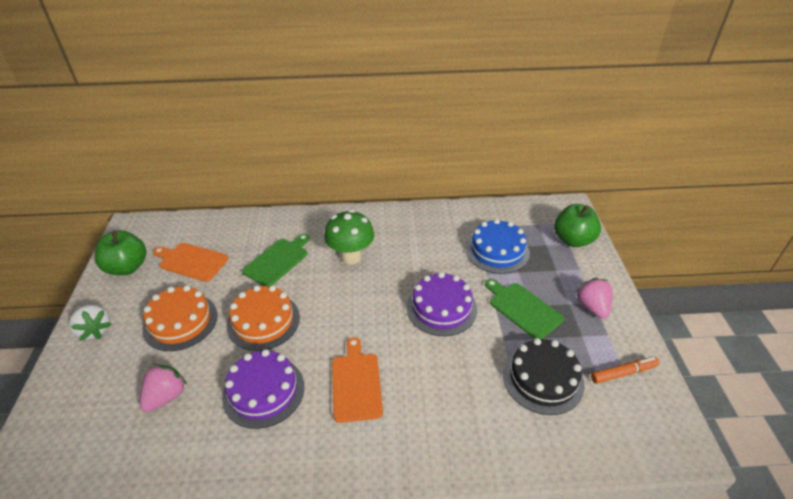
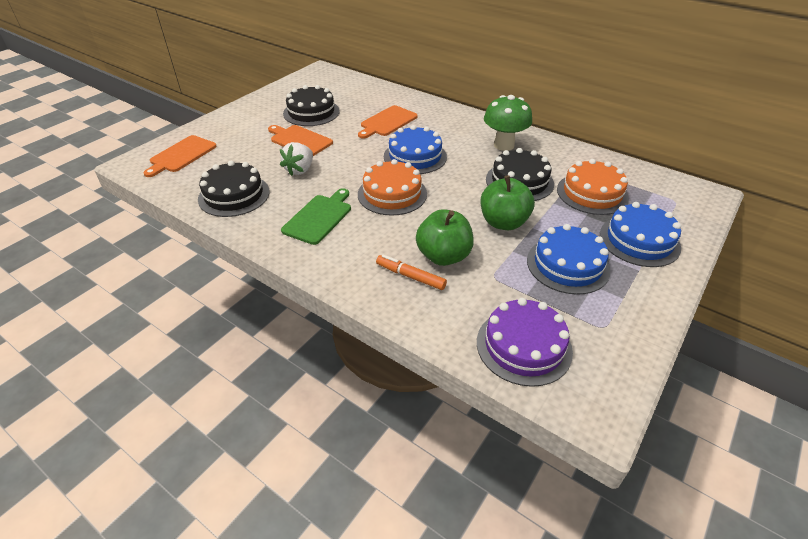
black cake: [503,338,584,415] = 1 -> [198,161,270,217] [283,85,340,126] [486,148,554,201] = 3
blue cake: [466,219,530,274] = 1 -> [384,125,447,174] [527,224,611,295] [600,202,681,267] = 3
green cutting board: [242,234,310,286] [485,279,564,339] = 2 -> [281,188,351,245] = 1
orange cutting board: [153,243,229,282] [332,337,383,423] = 2 -> [143,135,217,177] [268,125,333,156] [358,105,418,139] = 3
pink strawberry: [140,364,187,412] [575,278,613,319] = 2 -> none = 0
purple cake: [222,349,304,429] [407,272,477,336] = 2 -> [477,298,573,387] = 1

